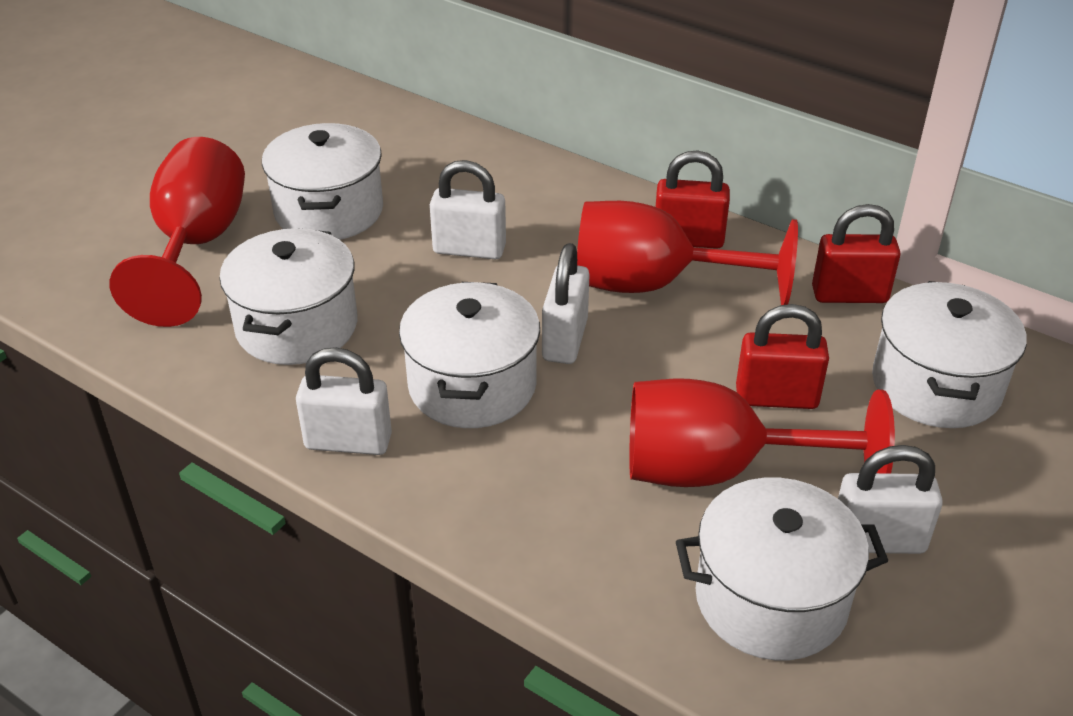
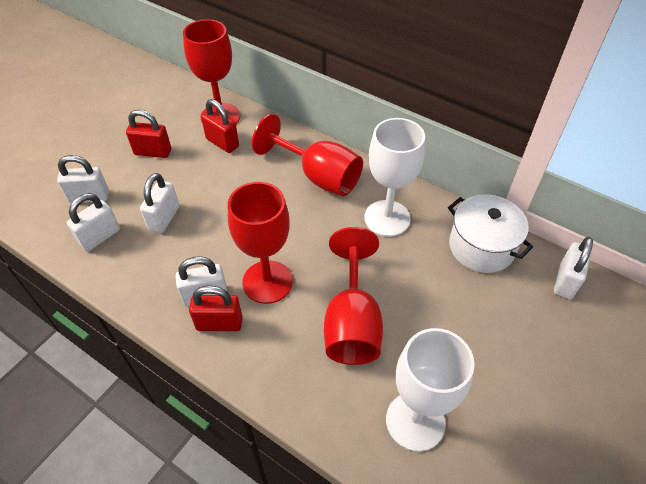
red goblet: [109,137,245,327] [577,201,798,305] [629,378,895,487] = 3 -> [183,19,240,124] [228,182,293,304] [252,114,363,196] [324,227,383,365] = 4
white goblet: none = 0 -> [364,118,425,237] [386,328,475,452] = 2
white padlock: [296,347,392,455] [430,160,506,259] [542,243,589,364] [838,445,943,554] = 4 -> [57,155,109,203] [67,193,120,251] [140,173,179,233] [175,256,227,307] [554,237,593,299] = 5
white pot: [219,228,357,365] [262,123,383,240] [399,282,540,428] [676,478,889,660] [872,281,1027,428] = 5 -> [448,194,533,273] = 1

